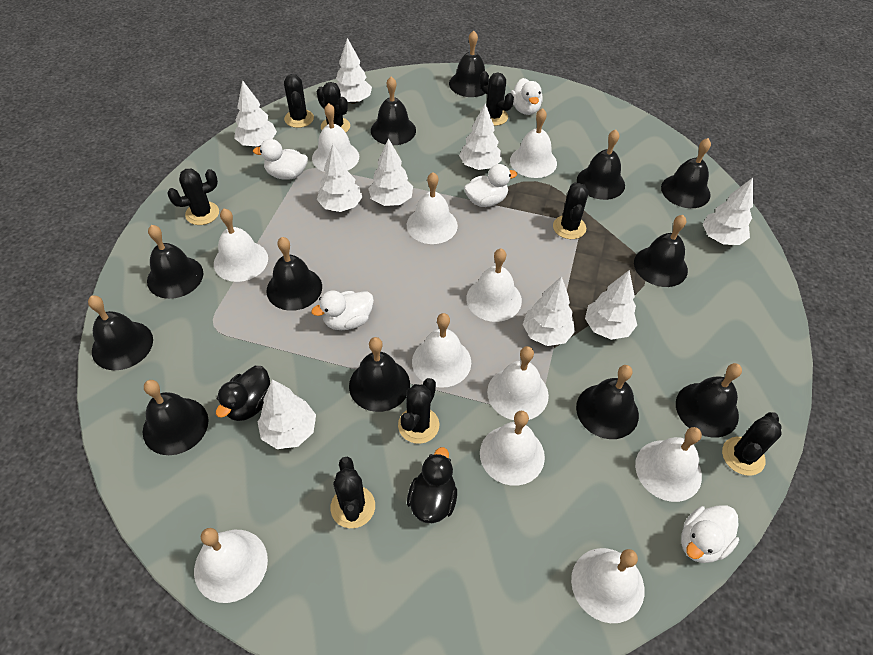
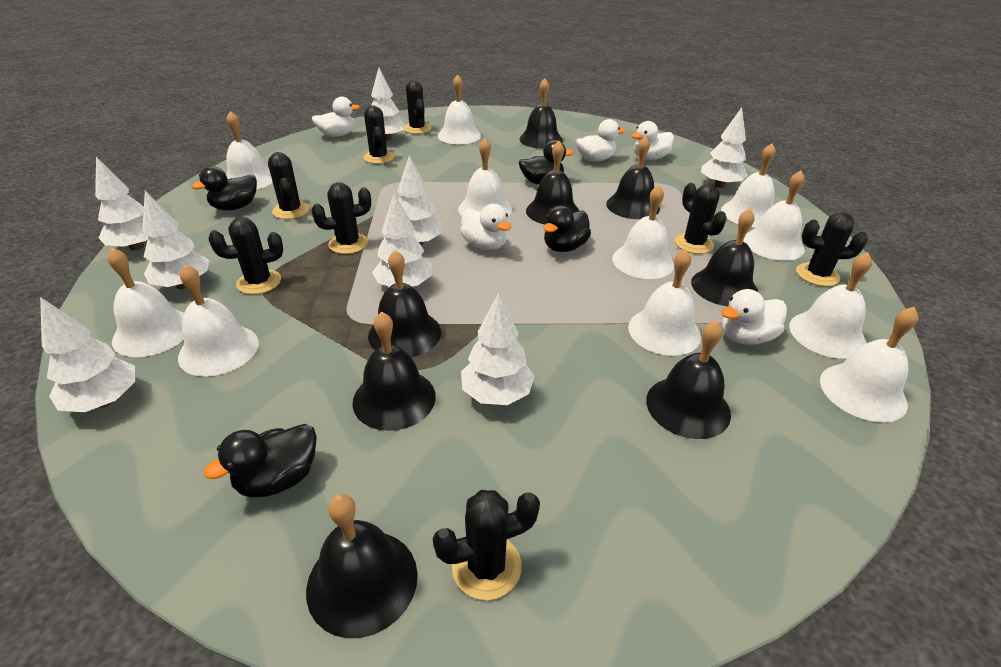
black bell: [88,295,153,370] [143,380,208,455] [147,225,203,299] [266,237,322,311] [349,337,410,412] [371,77,416,145] [449,31,486,97] [576,365,639,439] [577,129,625,200] [634,215,688,287] [661,138,711,208] [676,363,742,438] = 12 -> [306,494,418,638] [352,311,436,431] [368,250,441,357] [519,79,563,149] [526,141,579,224] [606,136,660,219] [646,320,731,439] [691,209,758,307] = 8
black duck: [216,366,270,421] [407,447,457,523] = 2 -> [192,166,257,210] [204,424,317,498] [519,140,573,184] [543,206,591,252] = 4
white tree: [234,80,277,147] [258,379,316,449] [317,144,363,212] [336,38,372,104] [368,138,413,206] [459,103,502,170] [523,276,575,346] [585,270,637,340] [702,178,753,245] = 9 -> [40,297,135,412] [95,157,148,251] [142,191,209,289] [371,68,406,141] [372,193,432,287] [398,155,442,246] [461,293,534,405] [701,108,748,188] = 8

